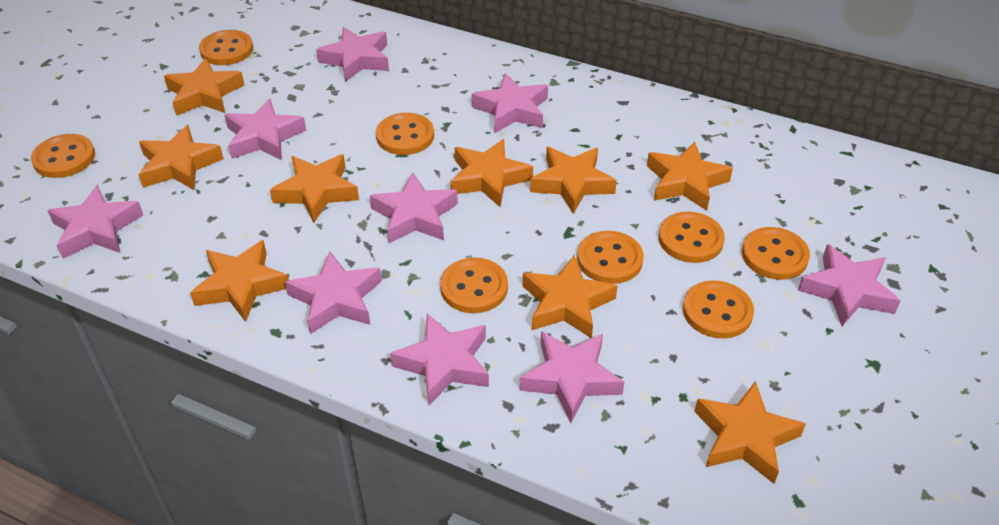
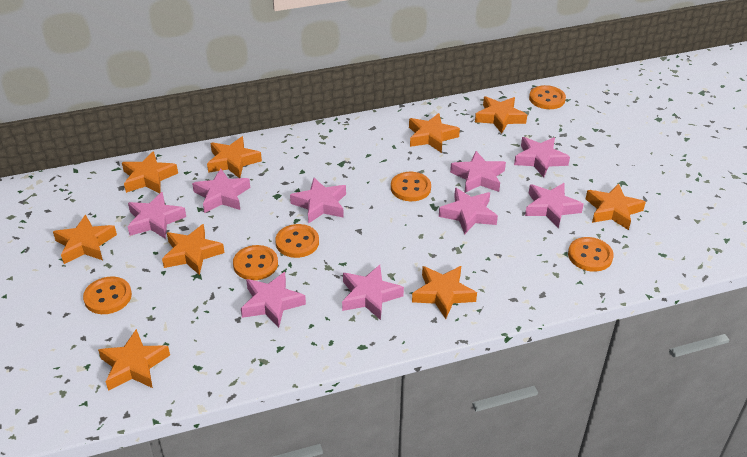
orange button: [31,134,95,178] [199,30,253,65] [376,113,434,155] [440,257,508,313] [577,231,644,284] [659,212,725,263] [683,280,754,339] [742,227,810,280] = 8 -> [83,277,132,314] [233,245,278,280] [275,224,319,258] [391,172,431,201] [529,85,566,109] [568,237,614,272] = 6

